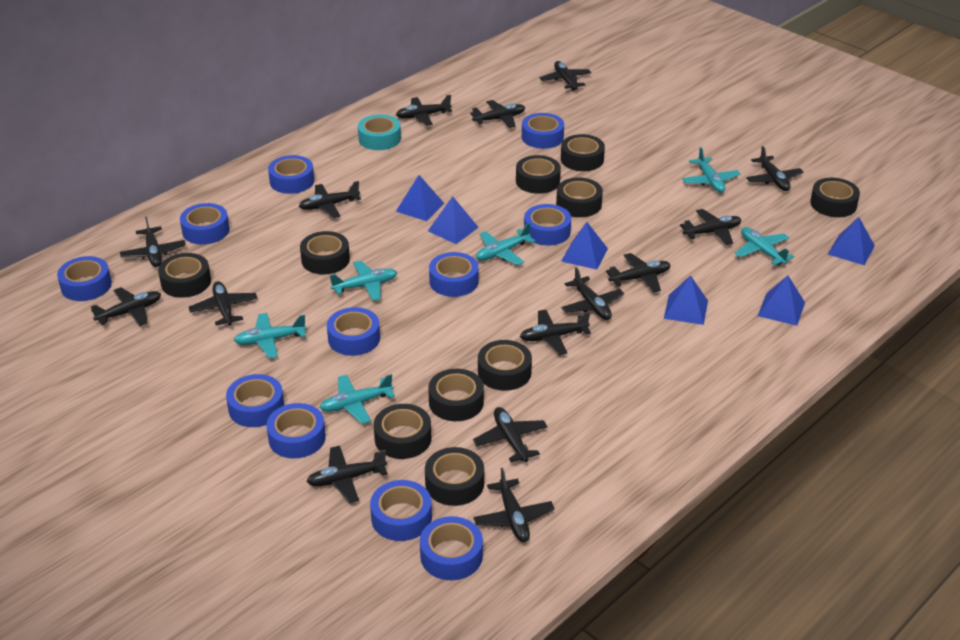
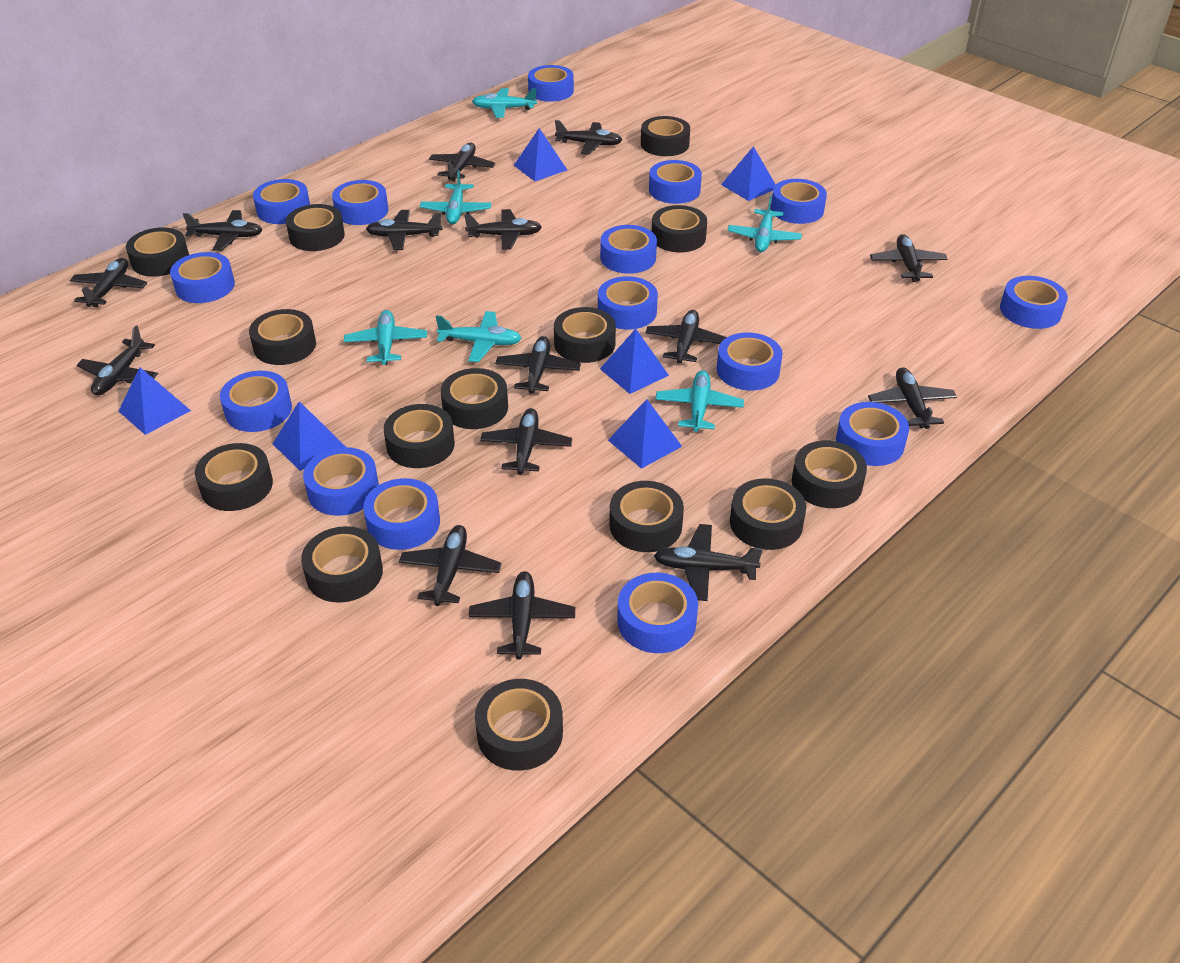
black tape: [158,253,211,298] [300,231,350,275] [374,404,431,459] [425,447,484,506] [428,369,484,421] [478,340,532,391] [516,155,561,194] [556,177,603,217] [561,134,605,171] [810,178,860,217] = 10 -> [126,227,189,277] [195,443,273,511] [249,309,316,365] [286,204,345,251] [301,526,383,603] [384,404,455,468] [441,368,508,429] [475,679,563,771] [554,307,616,363] [609,481,684,552] [641,116,690,156] [652,205,707,252] [730,478,806,550] [792,441,867,508] = 14
blue tape: [57,256,112,301] [180,203,230,245] [226,374,284,427] [266,403,326,458] [268,155,314,194] [327,307,380,356] [370,480,432,541] [420,516,483,580] [429,252,479,297] [522,113,564,149] [524,204,571,246] = 11 -> [170,252,235,303] [220,371,292,432] [253,179,310,224] [303,447,379,516] [332,180,388,225] [363,478,440,550] [528,65,574,102] [598,276,658,329] [600,225,657,274] [617,573,698,653] [649,160,702,204] [717,333,783,390] [771,179,827,224] [836,402,909,466] [1000,276,1068,329] = 15
turquoise tape: [358,114,401,150] = 1 -> none = 0

